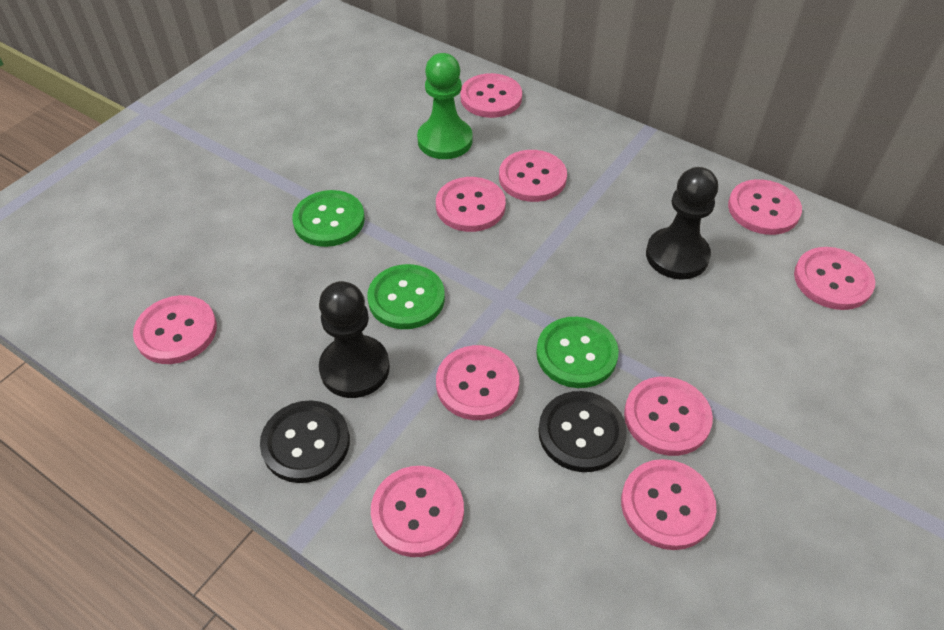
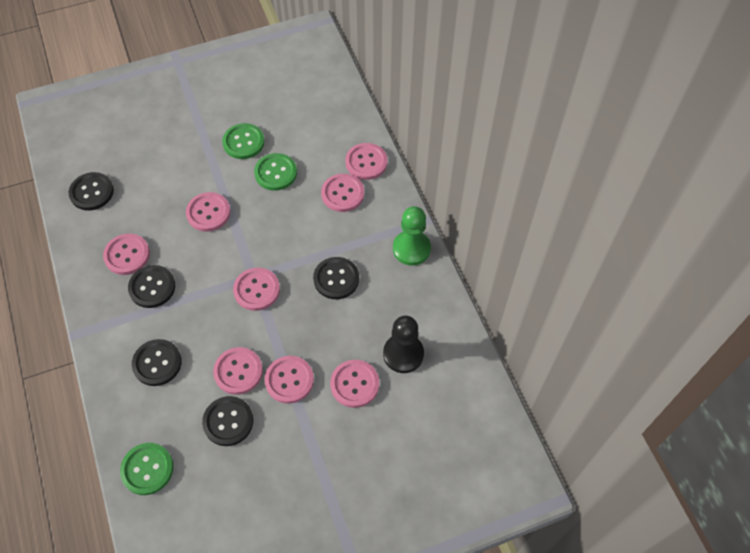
black button: [260,400,350,483] [538,391,627,472] = 2 -> [69,172,114,211] [128,265,175,308] [132,339,182,386] [202,396,253,446] [313,257,359,299] = 5
black pawn: [319,281,390,398] [646,167,718,280] = 2 -> [383,315,424,373] = 1
pink button: [133,295,217,364] [371,466,464,557] [436,177,506,232] [436,345,519,420] [460,73,522,118] [499,150,567,202] [621,459,717,550] [624,377,713,456] [728,179,802,235] [794,247,875,310] = 10 -> [103,234,150,275] [186,192,231,231] [213,347,263,395] [233,268,280,311] [264,356,314,404] [321,174,364,212] [330,360,379,408] [345,143,388,180] = 8

